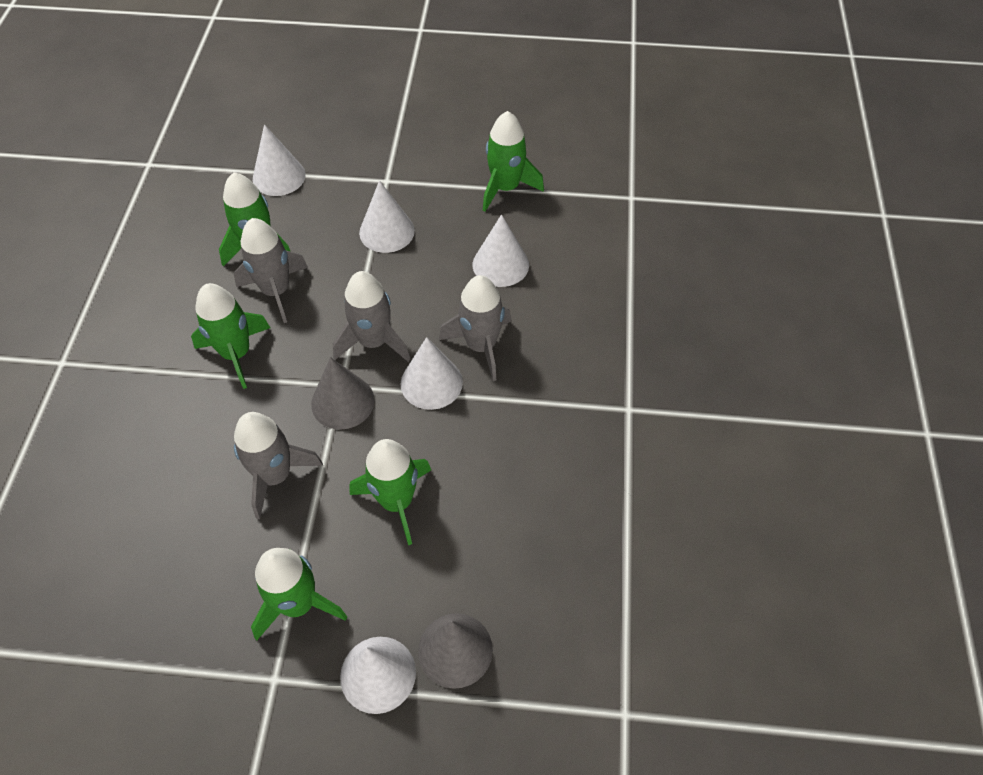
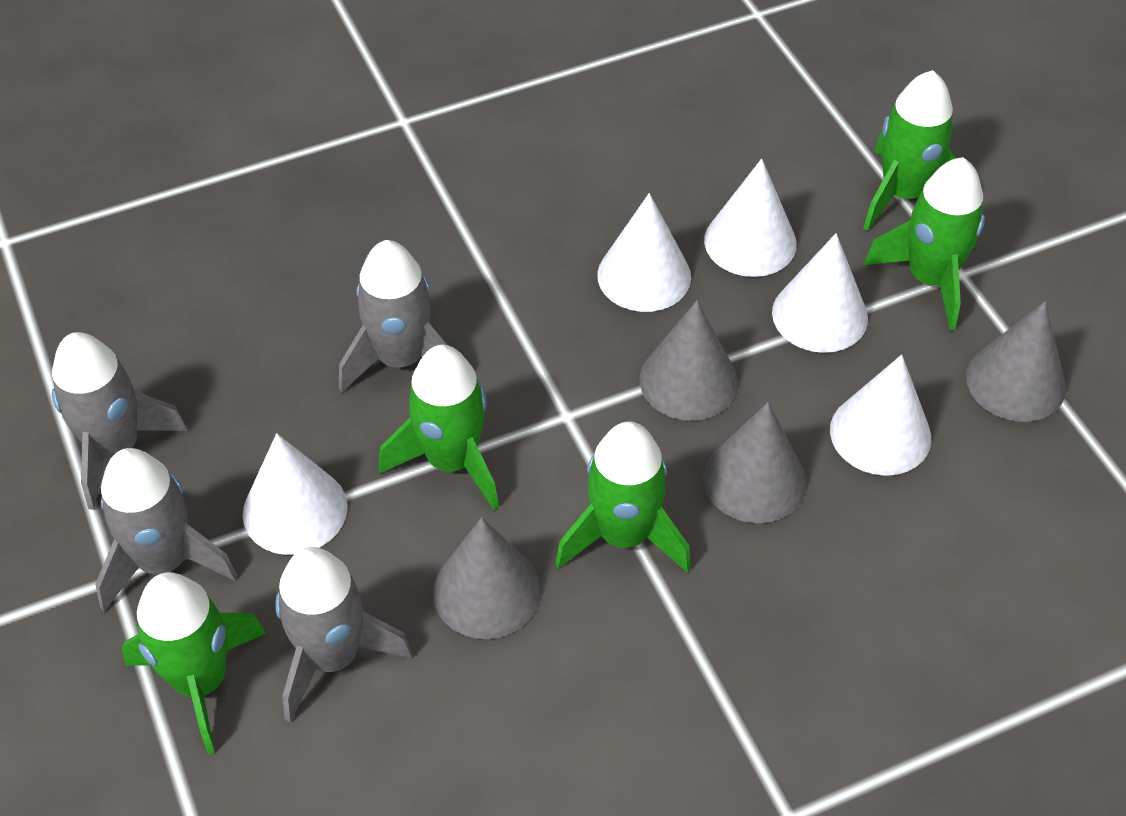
grey cone: [311,357,375,430] [418,613,493,689] = 2 -> [433,517,541,639] [640,300,738,421] [703,402,807,523] [966,302,1066,422] = 4

